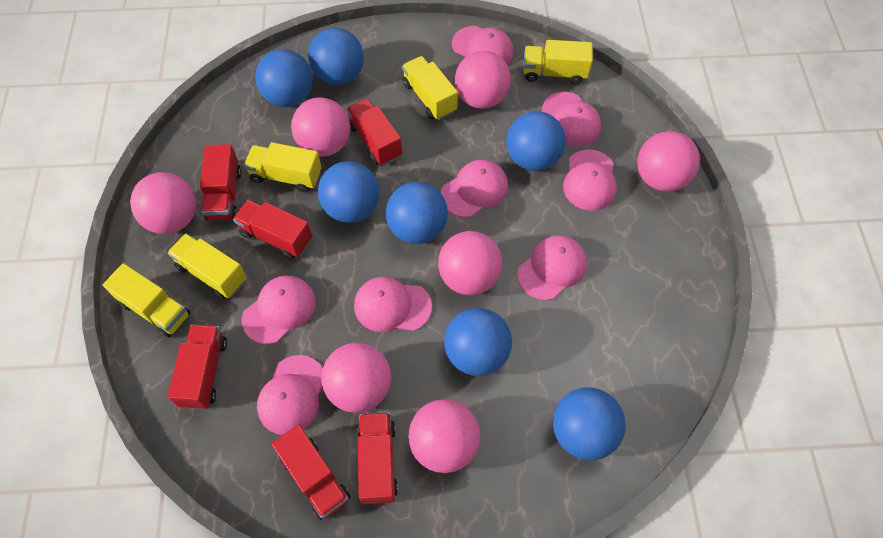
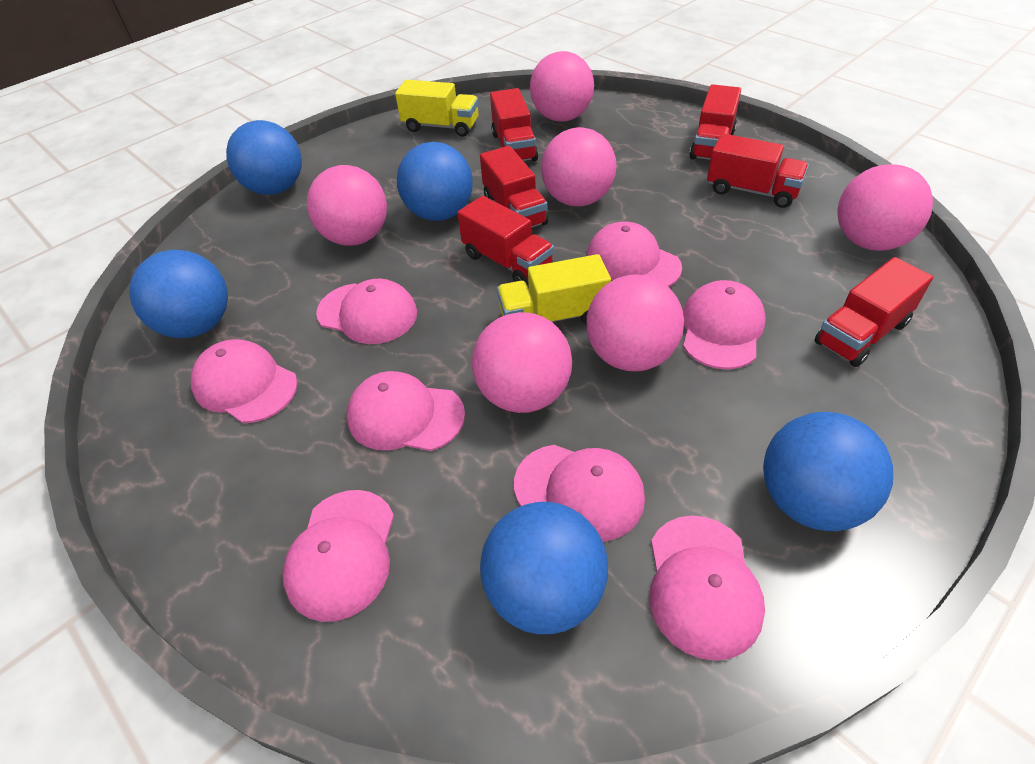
blue ball: [255,49,313,107] [308,28,364,85] [318,161,380,223] [386,182,448,244] [444,308,512,376] [506,111,566,171] [553,387,626,460] = 7 -> [129,250,228,338] [226,120,302,195] [397,142,473,221] [480,502,608,634] [763,412,893,531] = 5
pink ball: [130,172,196,234] [291,97,350,157] [321,343,391,413] [408,399,481,473] [438,231,502,295] [455,51,511,109] [637,131,700,191] = 7 -> [307,165,387,246] [472,312,572,413] [530,51,594,122] [541,127,617,206] [586,274,684,371] [837,164,933,251] = 6
yellow truck: [103,263,190,338] [167,233,247,299] [244,142,322,192] [402,56,458,120] [523,40,593,85] = 5 -> [395,80,479,137] [497,254,611,324] = 2

